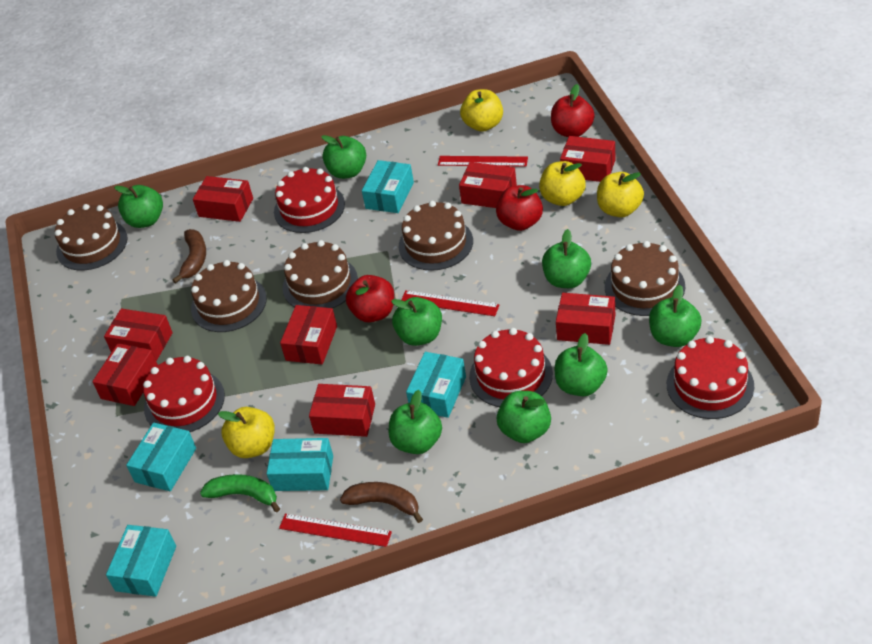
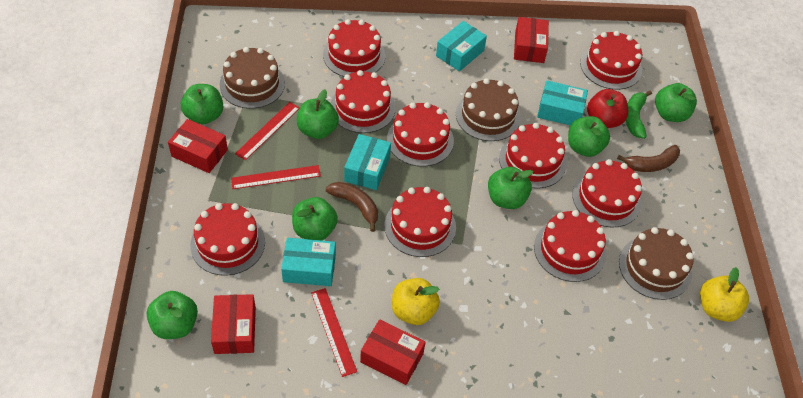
brown cake: [55,204,128,271] [191,260,267,332] [282,240,358,308] [399,201,473,271] [605,241,685,316] = 5 -> [220,47,285,109] [456,78,521,141] [619,227,694,300] = 3
green apple: [114,185,163,228] [321,135,366,179] [389,390,442,454] [391,297,442,346] [497,391,551,443] [542,229,591,288] [555,333,608,396] [649,285,702,347] = 8 -> [147,291,198,339] [181,84,223,124] [292,197,338,240] [297,89,339,139] [488,167,533,209] [568,116,610,157] [655,83,697,122] = 7
red apple: [346,275,394,322] [496,185,543,231] [551,84,595,137] = 3 -> [587,89,628,128] = 1
red box: [92,343,158,406] [104,309,173,361] [193,176,253,222] [280,305,337,364] [309,384,375,437] [459,162,517,208] [556,293,615,345] [560,136,616,182] = 8 -> [168,119,228,173] [211,294,256,354] [360,319,426,385] [514,17,549,63] = 4
red cake: [143,356,225,432] [274,167,345,233] [469,328,553,407] [667,336,754,419] = 4 -> [190,203,265,276] [323,19,386,77] [331,70,396,133] [384,187,456,257] [387,102,454,167] [499,123,567,189] [534,210,606,282] [572,159,642,227] [580,31,642,90] = 9
turquoise box: [106,525,176,597] [126,423,196,491] [267,438,333,491] [362,160,414,213] [406,352,466,418] = 5 -> [281,238,336,286] [344,134,391,190] [436,21,487,71] [537,81,588,125] = 4
yellow apple: [218,407,275,458] [460,89,503,132] [539,161,586,206] [597,172,644,217] = 4 -> [392,278,440,325] [700,267,749,322] = 2

